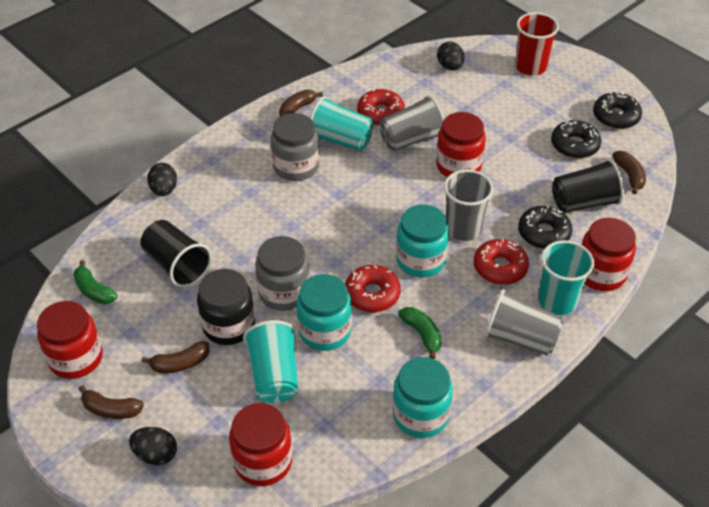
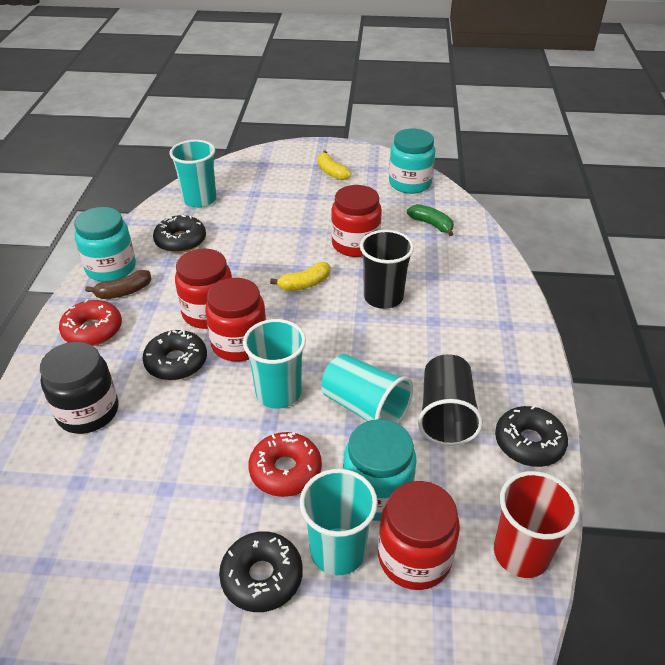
black donut: [518,205,572,249] [551,120,601,159] [593,92,642,129] = 3 -> [142,330,207,380] [153,215,206,253] [219,531,303,612] [495,406,568,467] = 4
black egg: [129,427,177,465] [147,163,177,196] [437,42,464,70] = 3 -> none = 0
brown banana: [79,385,144,419] [141,341,210,373] [279,89,323,117] [613,150,646,194] = 4 -> [85,270,151,299] = 1
green banana: [73,260,118,304] [398,307,442,359] = 2 -> [407,204,454,236] = 1
grey cup: [379,95,444,151] [444,170,493,241] [484,289,564,355] = 3 -> none = 0
grey jar: [255,236,310,311] [271,113,319,181] = 2 -> none = 0
red donut: [345,265,401,312] [357,89,405,126] [474,238,529,285] = 3 -> [59,299,122,346] [248,432,322,497] = 2
turquoise cup: [243,320,299,403] [310,96,374,151] [538,240,594,315] = 3 -> [170,140,216,208] [243,319,306,409] [300,469,378,575] [321,354,413,424] = 4
yellow banana: none = 0 -> [270,262,331,291] [317,151,351,180] = 2

